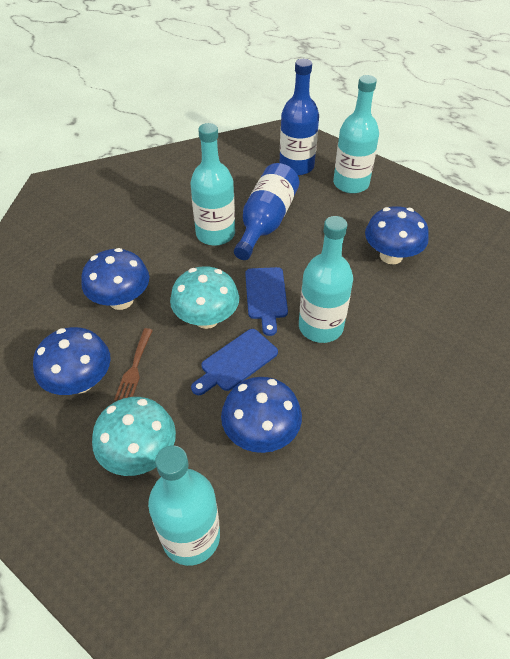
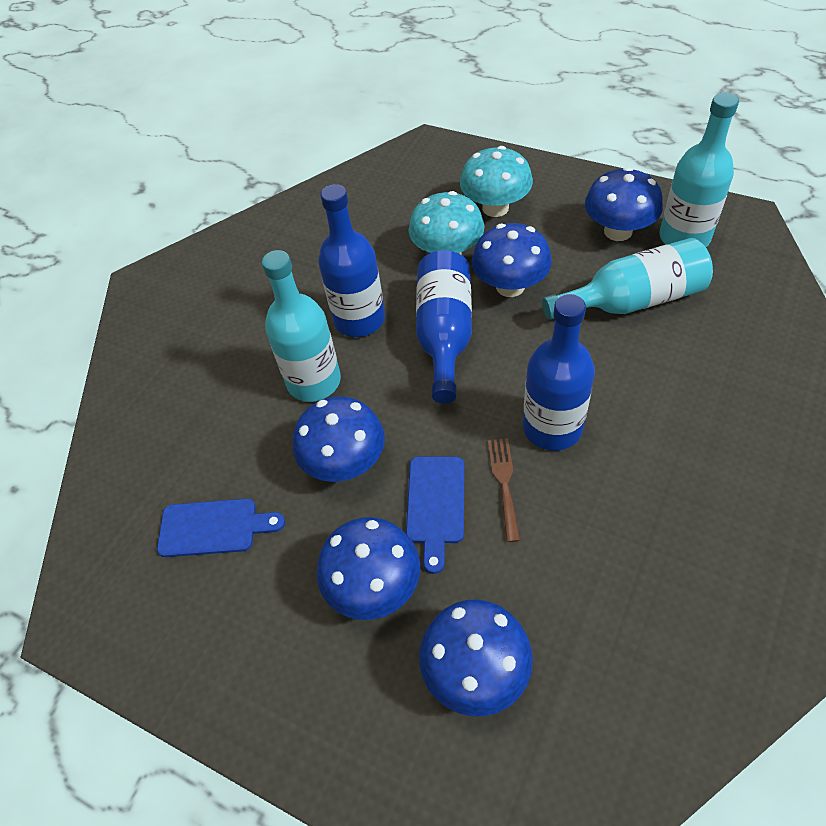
blue bottle: [234,163,299,260] [279,59,319,176] = 2 -> [318,184,385,337] [416,250,472,404] [523,294,595,451] = 3
blue mushroom: [33,327,111,395] [81,248,149,310] [221,377,302,453] [365,206,429,264] = 4 -> [293,396,385,482] [317,517,420,620] [419,600,533,716] [472,223,552,297] [585,167,663,241] = 5
turquoise bottle: [148,445,220,566] [190,123,235,246] [299,216,353,343] [333,75,379,194] = 4 -> [262,250,341,402] [542,238,713,320] [659,93,739,247] = 3

